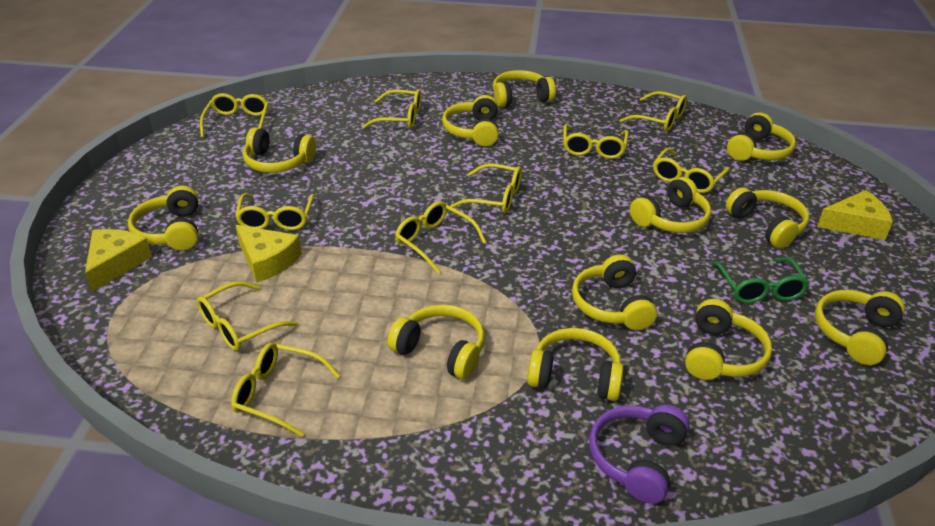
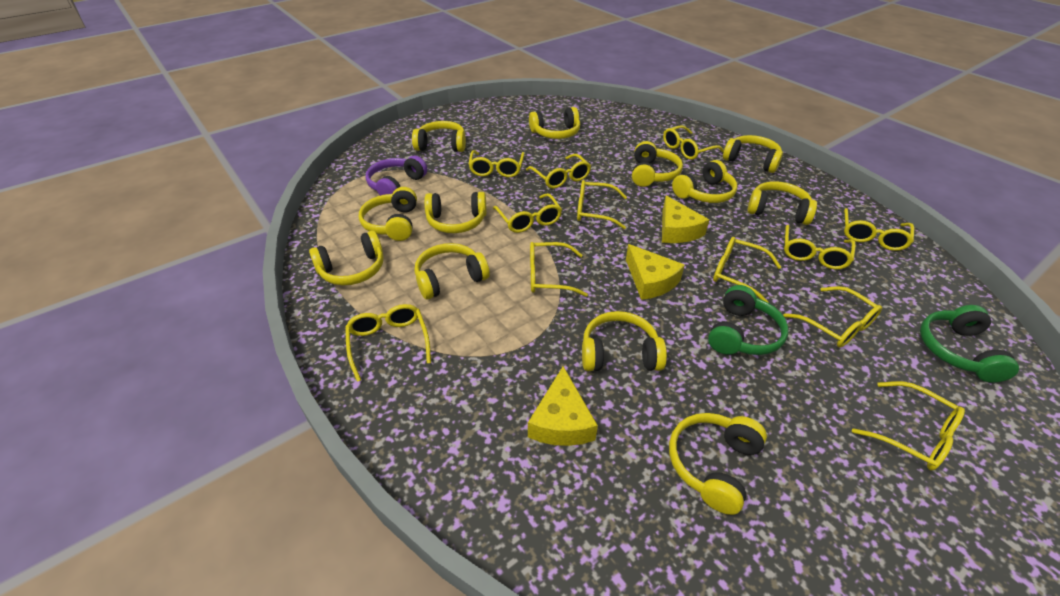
green glasses: [711,257,809,303] = 1 -> none = 0
green headphones: none = 0 -> [708,285,789,355] [920,305,1019,383] = 2
yellow glasses: [197,281,298,351] [200,93,269,138] [231,343,340,437] [235,194,314,230] [362,89,421,129] [395,201,487,273] [450,163,522,213] [563,124,629,159] [619,91,687,132] [653,148,730,193] = 10 -> [345,304,431,382] [469,150,525,178] [493,193,562,233] [526,154,591,189] [530,242,588,297] [577,180,627,229] [663,125,724,160] [713,237,781,303] [784,225,856,270] [784,286,882,348] [844,208,914,251] [852,381,965,471] = 12

